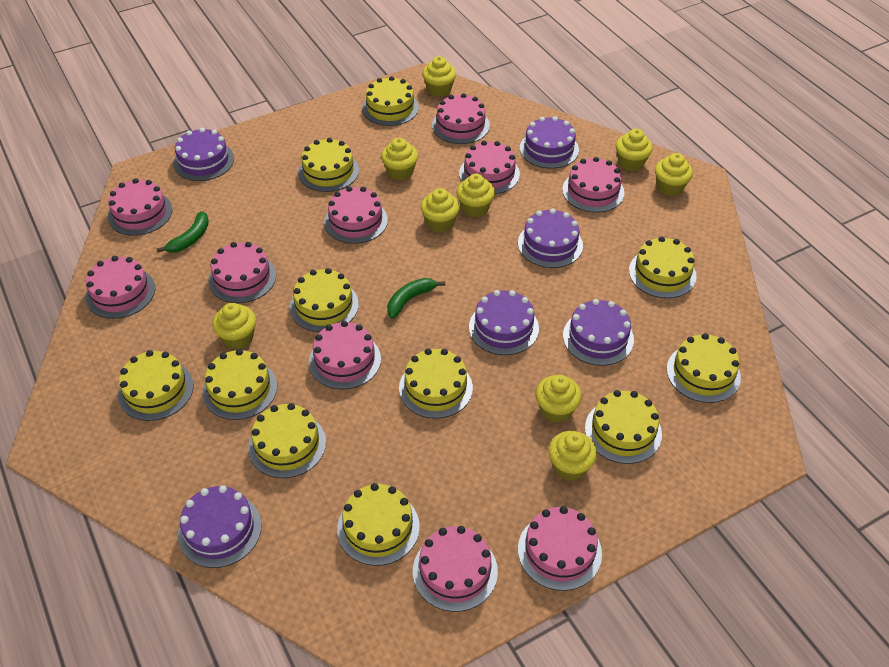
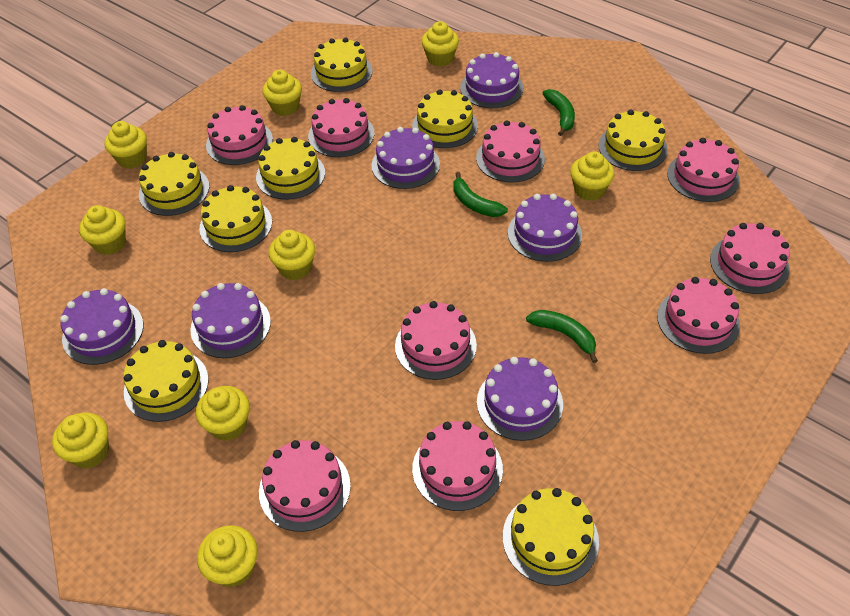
green banana: [156,211,209,253] [387,278,445,319] = 2 -> [453,172,508,217] [526,310,598,363] [543,89,575,136] = 3
pink cake: [86,256,155,319] [108,178,172,236] [208,242,276,303] [309,321,381,389] [324,186,388,244] [413,526,498,612] [432,93,490,144] [459,141,520,194] [518,506,602,591] [562,157,625,212] = 10 -> [206,105,273,165] [259,440,351,532] [308,98,374,157] [395,301,477,380] [412,421,503,511] [476,120,545,183] [657,277,740,354] [667,138,740,202] [710,223,790,294] = 9
yellow cake: [118,350,194,421] [202,349,277,420] [248,403,326,478] [290,268,359,332] [298,138,359,192] [337,483,420,566] [362,76,419,126] [399,349,473,419] [585,390,662,464] [629,236,697,298] [667,333,741,403] = 11 -> [123,340,209,422] [139,152,209,216] [199,185,272,252] [256,137,325,200] [311,37,373,92] [412,89,478,148] [503,488,599,586] [598,110,668,171] = 8

